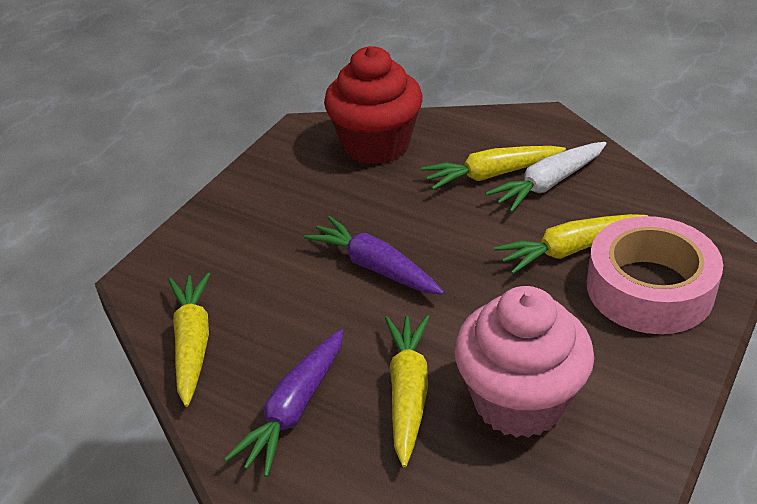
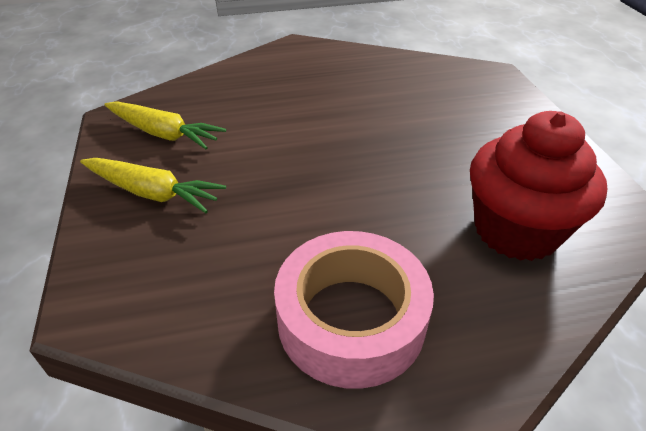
pink cupcake: [454,286,594,438] = 1 -> none = 0
purple carrot: [224,329,344,477] [304,216,444,295] = 2 -> none = 0
white carrot: [485,142,607,212] = 1 -> none = 0
yellow carrot: [168,272,210,407] [385,315,429,467] [421,146,566,190] [494,214,648,274] = 4 -> [80,158,226,213] [104,101,226,149] = 2

